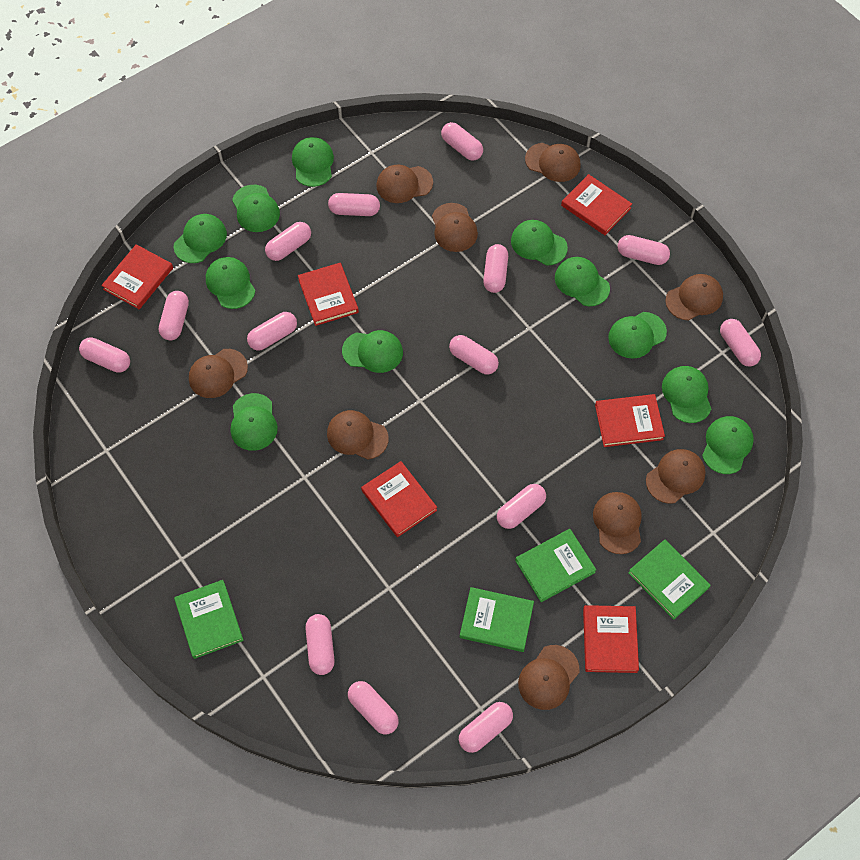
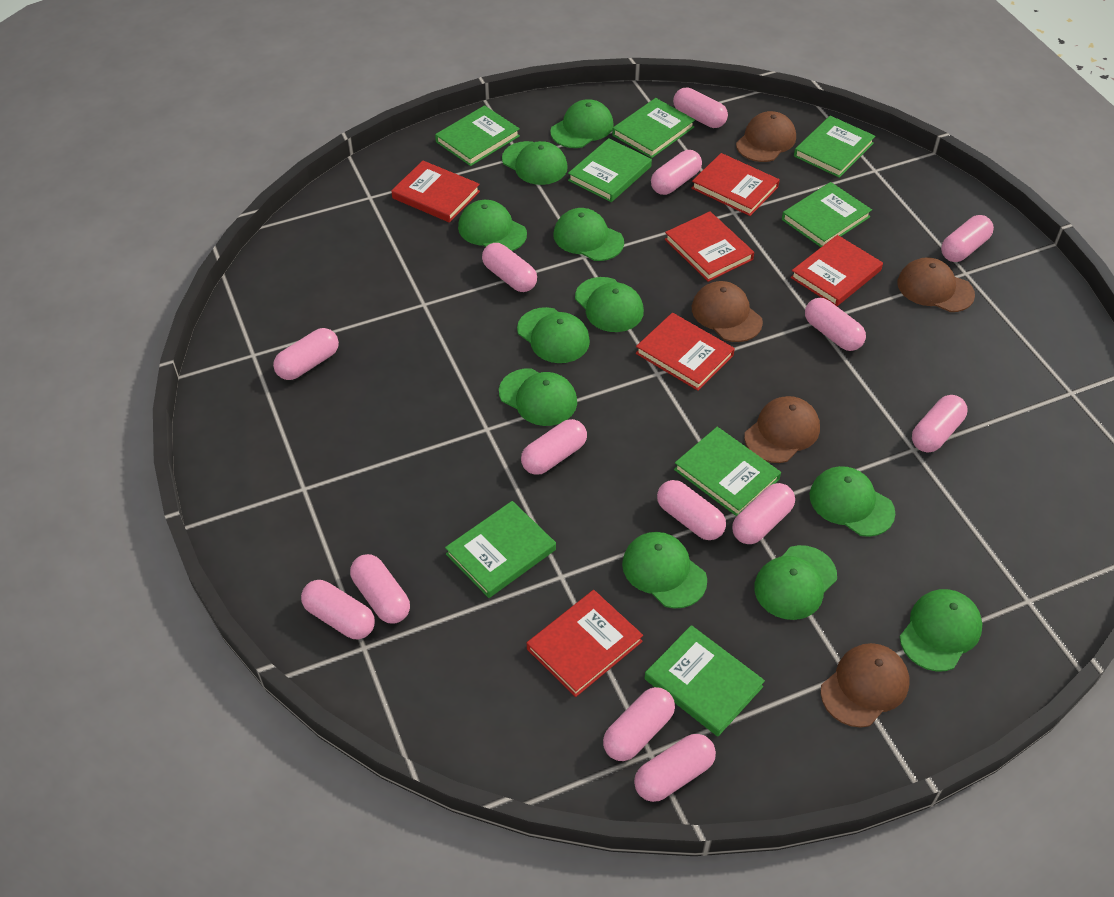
brown cap: [189,349,248,398] [327,410,389,460] [376,165,433,203] [432,203,478,252] [518,645,579,710] [525,143,581,182] [593,492,641,554] [646,449,706,504] [665,274,723,321] = 9 -> [692,281,763,342] [736,111,796,162] [744,396,820,463] [821,643,909,728] [897,257,975,312] = 5
green book: [174,580,244,659] [460,587,534,652] [515,529,597,602] [628,540,711,620] = 4 -> [435,105,520,166] [445,501,556,598] [568,138,652,202] [612,98,695,158] [644,625,765,736] [674,427,781,516] [782,182,872,247] [794,116,875,178] = 8

